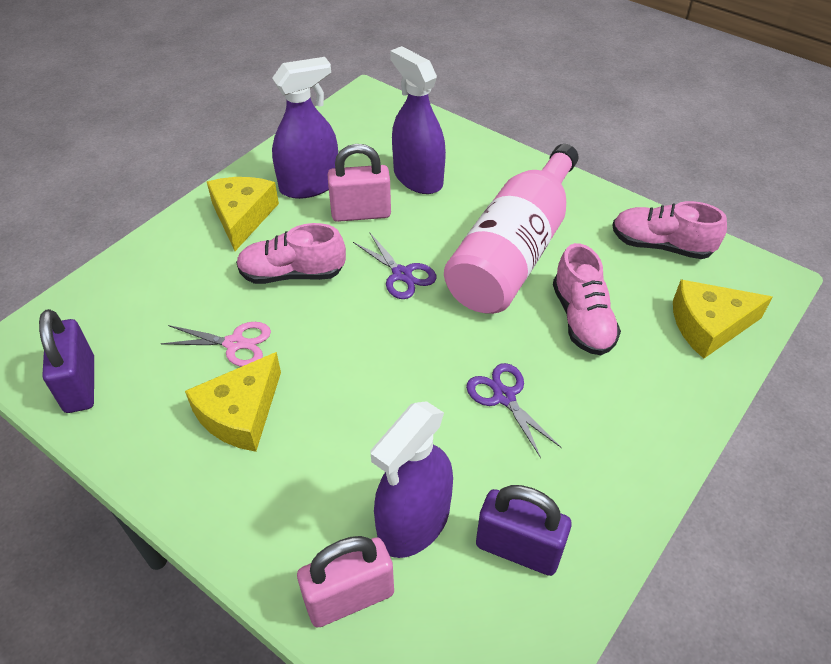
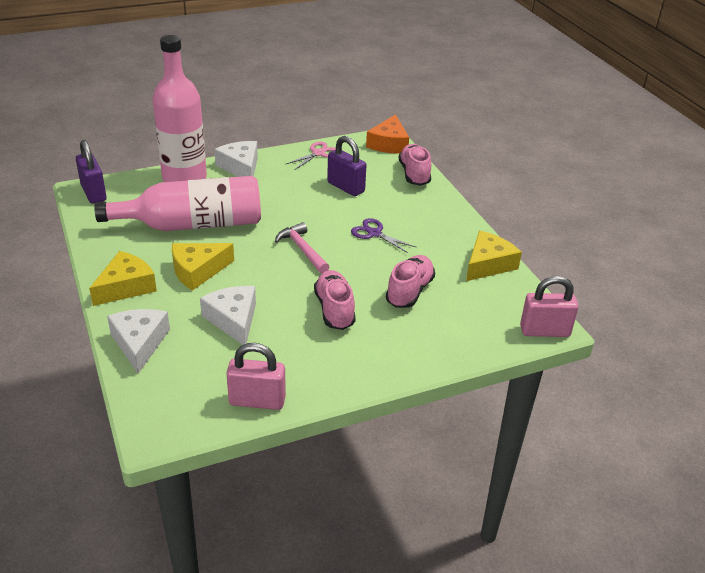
orange cheese: none = 0 -> [366,114,409,154] = 1
pink bottle: [444,144,579,314] = 1 -> [94,176,261,231] [152,35,207,182] = 2
pink hammer: none = 0 -> [275,222,329,273] = 1
purple scissors: [353,232,437,299] [466,363,562,458] = 2 -> [351,218,417,253] = 1
purple spray bottle: [272,57,338,199] [370,401,453,558] [390,46,446,194] = 3 -> none = 0
white cheese: none = 0 -> [107,309,170,374] [200,286,256,345] [214,141,258,177] = 3

